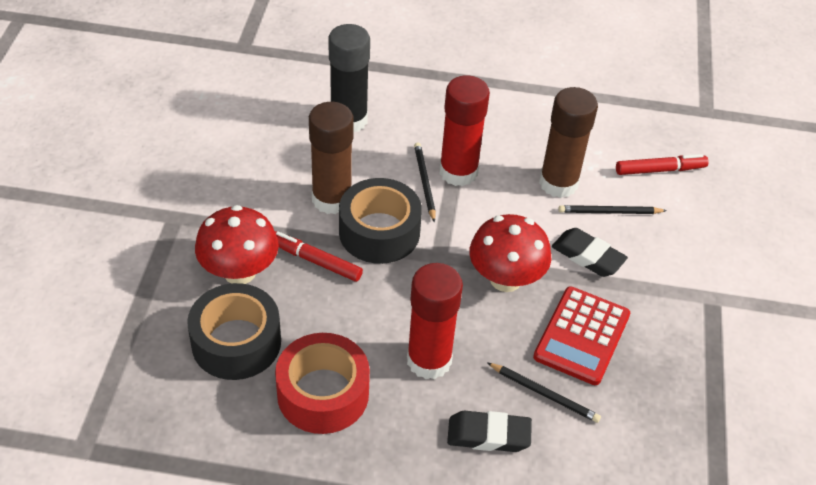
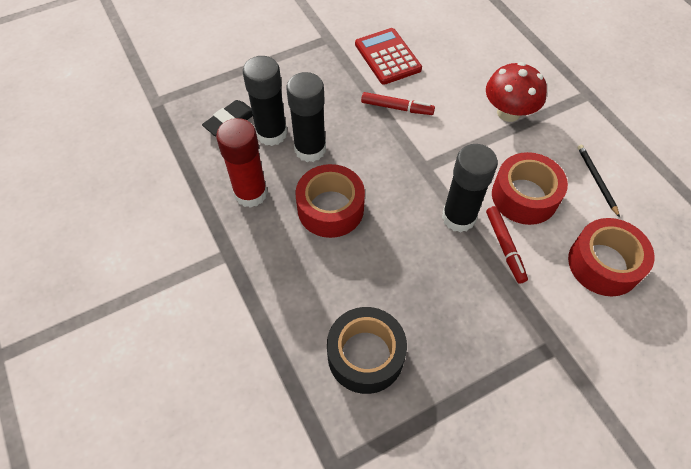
black eraser: [447,411,532,452] [552,228,628,277] = 2 -> [202,100,253,136] = 1
black glue stick: [328,24,370,133] = 1 -> [243,56,287,146] [286,72,326,162] [442,144,498,233] = 3
black pencil: [414,142,436,223] [487,362,601,423] [558,205,667,214] = 3 -> [578,145,620,218] = 1
black tape: [187,283,281,380] [339,178,422,264] = 2 -> [327,307,407,394] = 1
brown glue stick: [309,102,354,214] [539,87,598,198] = 2 -> none = 0
red glue stick: [407,263,463,379] [439,75,490,186] = 2 -> [216,118,268,208] = 1
red mushroom: [195,205,279,284] [469,214,551,292] = 2 -> [486,62,547,122] = 1
red tape: [275,333,370,434] = 1 -> [295,164,365,238] [492,152,568,225] [568,218,655,296] = 3

